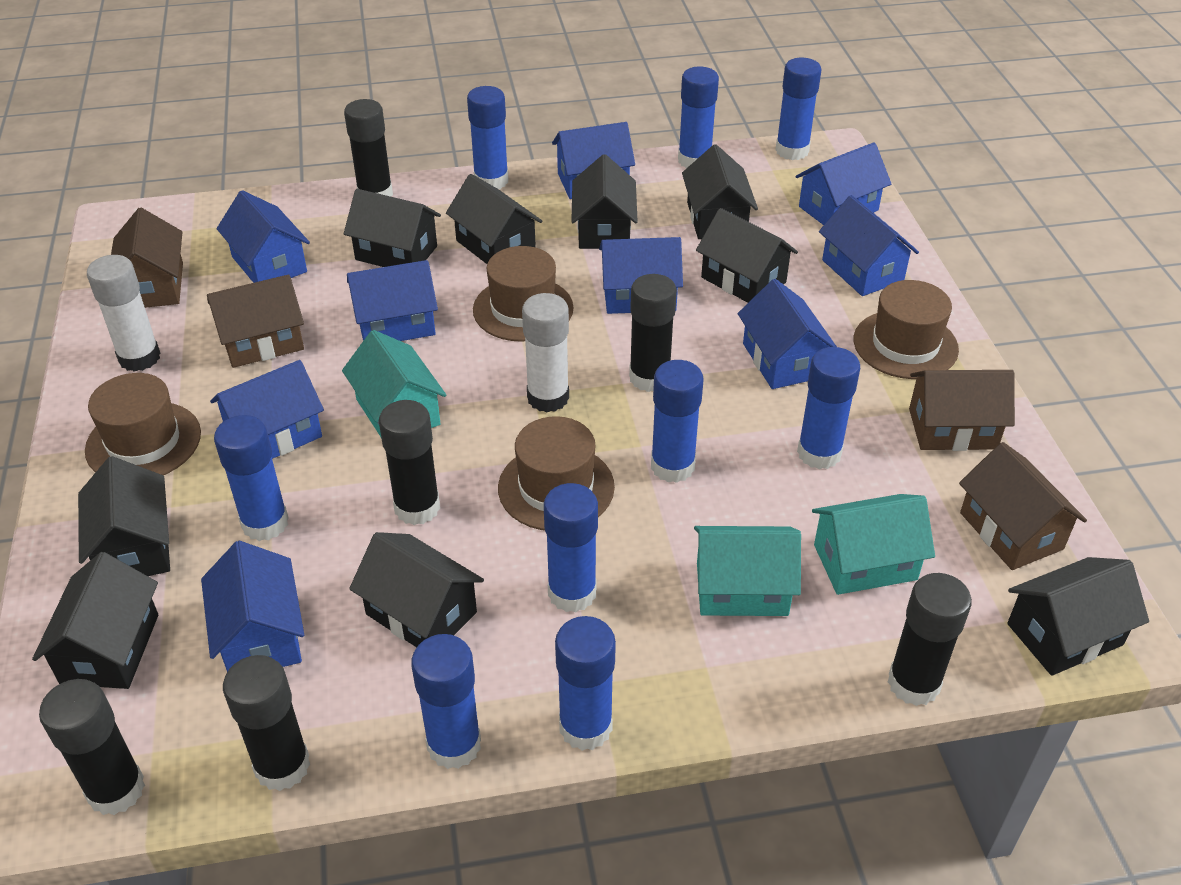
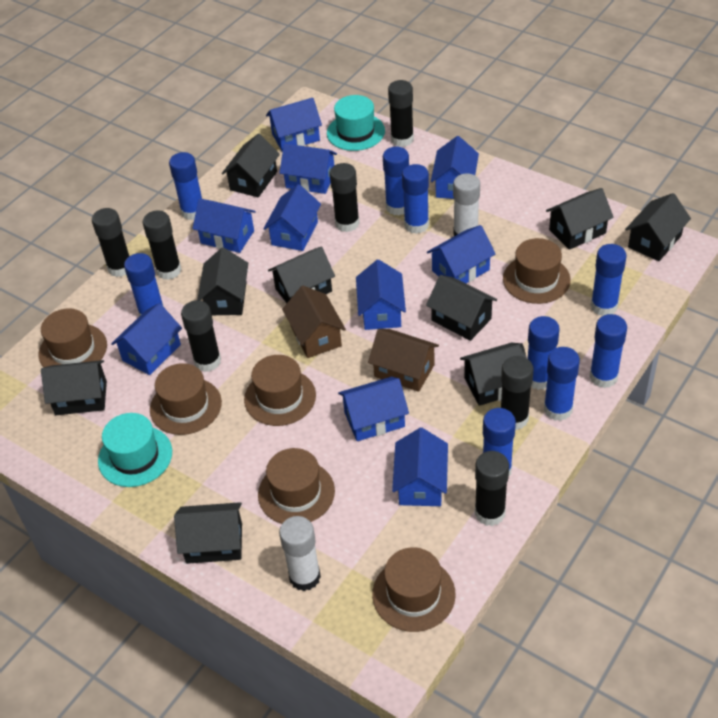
black glue stick: [39,679,145,815] [223,655,310,791] [344,99,393,197] [379,400,440,525] [629,274,677,392] [888,573,972,706] = 6 -> [92,208,129,277] [143,210,181,280] [181,300,221,372] [330,163,360,232] [388,80,414,147] [475,451,509,526] [501,356,534,430] = 7
blue house: [201,541,304,672] [210,360,324,459] [217,190,310,283] [347,260,438,341] [552,122,635,199] [599,237,683,314] [738,279,837,389] [796,142,891,225] [819,195,919,296] = 9 -> [111,303,182,375] [192,198,256,253] [263,184,321,251] [266,98,322,152] [280,144,337,194] [338,377,409,441] [356,260,406,330] [392,428,448,506] [427,225,495,283] [431,136,479,199] = 10
brown hat: [85,373,201,475] [473,246,574,342] [498,416,615,530] [854,280,959,379] = 4 -> [39,308,107,368] [150,363,222,435] [244,355,316,426] [258,448,335,524] [372,547,455,632] [503,238,571,304] = 6
brown house: [111,208,183,308] [207,275,304,368] [909,370,1015,451] [959,442,1087,570] = 4 -> [282,286,346,358] [368,329,439,392] = 2
turquoise hat: none = 0 -> [98,413,172,487] [327,95,385,151] = 2
turquoise house: [342,330,446,437] [694,526,801,616] [812,494,935,595] = 3 -> none = 0

